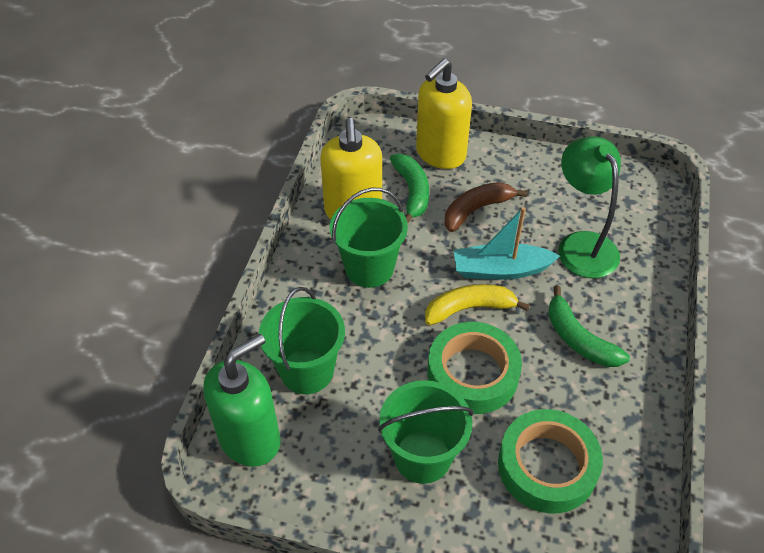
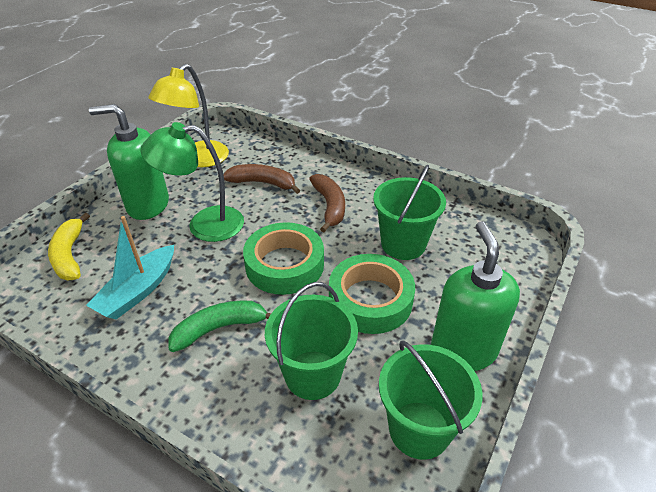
brown banana: [445,182,527,232] = 1 -> [223,164,300,194] [309,174,345,232] = 2
green banana: [390,154,429,224] [548,286,630,367] = 2 -> [169,300,271,352] = 1
green soap dispenser: [203,334,280,467] = 1 -> [89,104,169,220] [431,221,520,371] = 2
yellow lamp: none = 0 -> [148,64,229,168] = 1
yellow soap dispenser: [320,118,382,219] [416,59,472,169] = 2 -> none = 0

